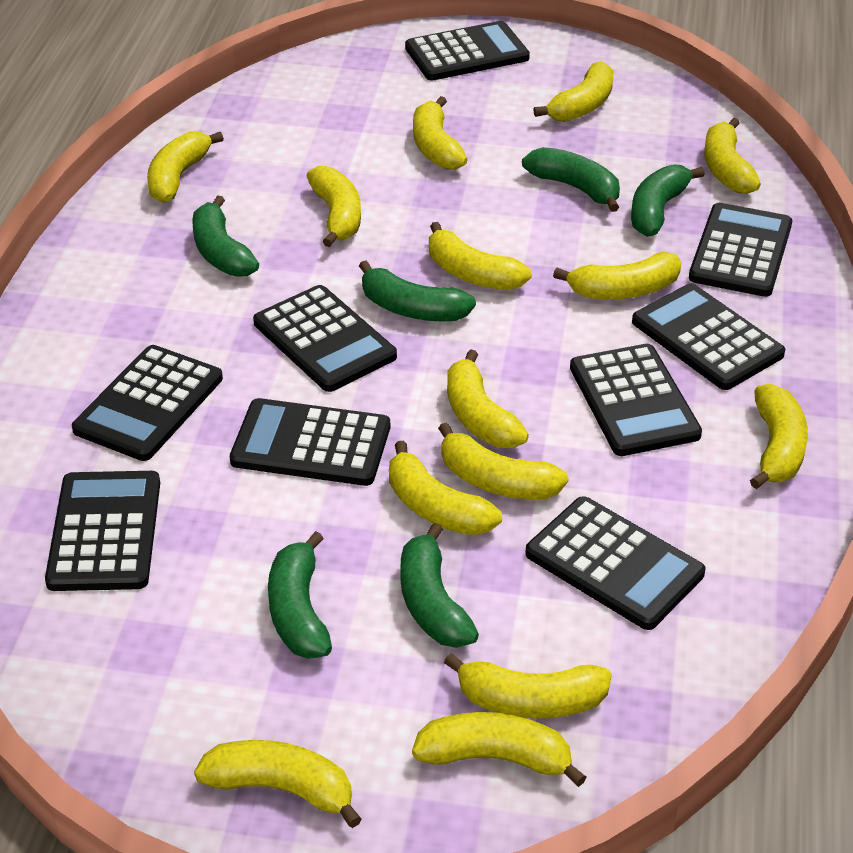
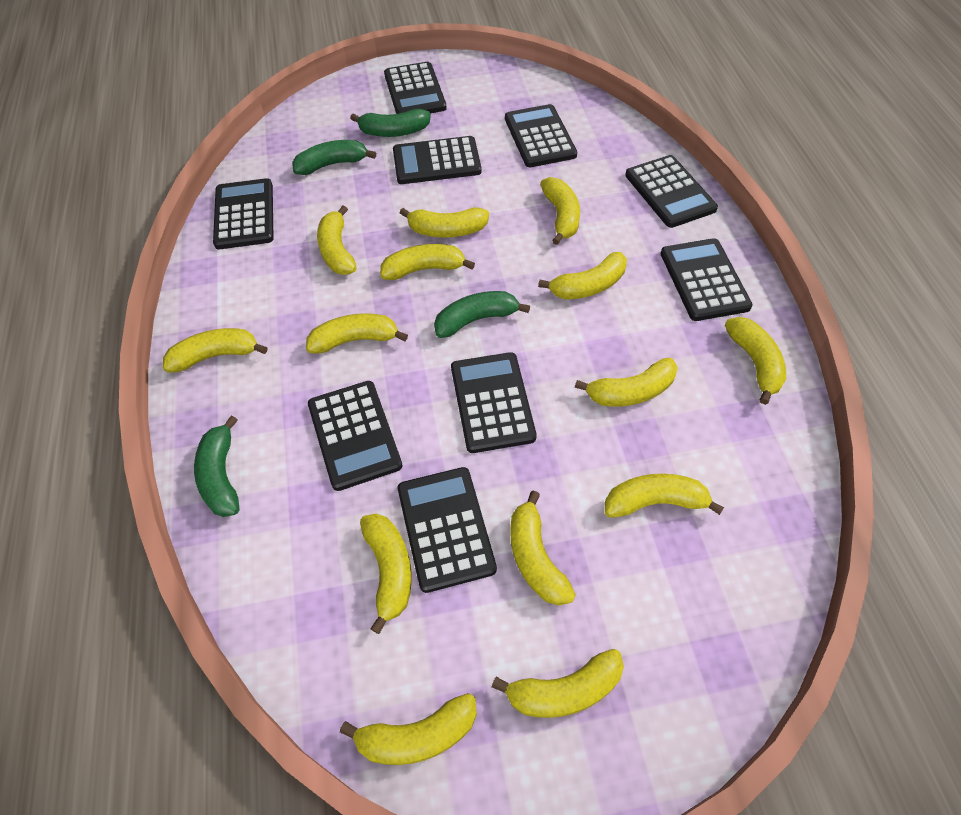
green banana: [192,195,259,277] [268,531,332,659] [359,260,476,322] [400,523,479,648] [522,147,620,212] [631,164,705,237] = 6 -> [194,415,239,517] [292,140,376,175] [350,109,431,137] [434,291,530,338] = 4

